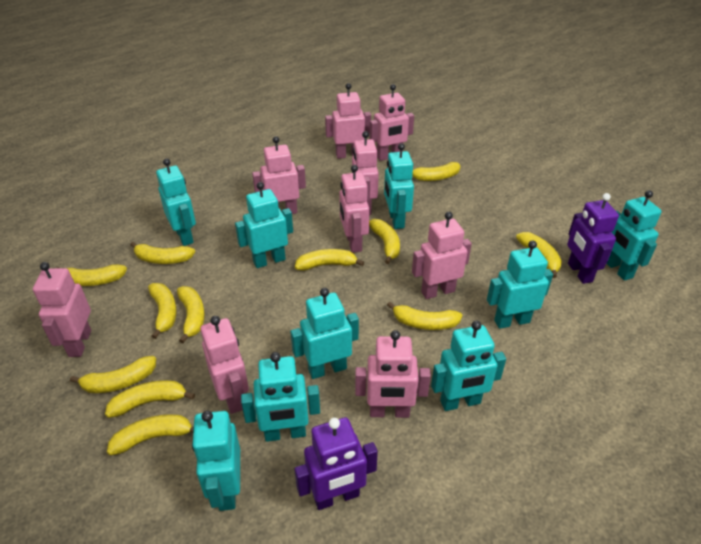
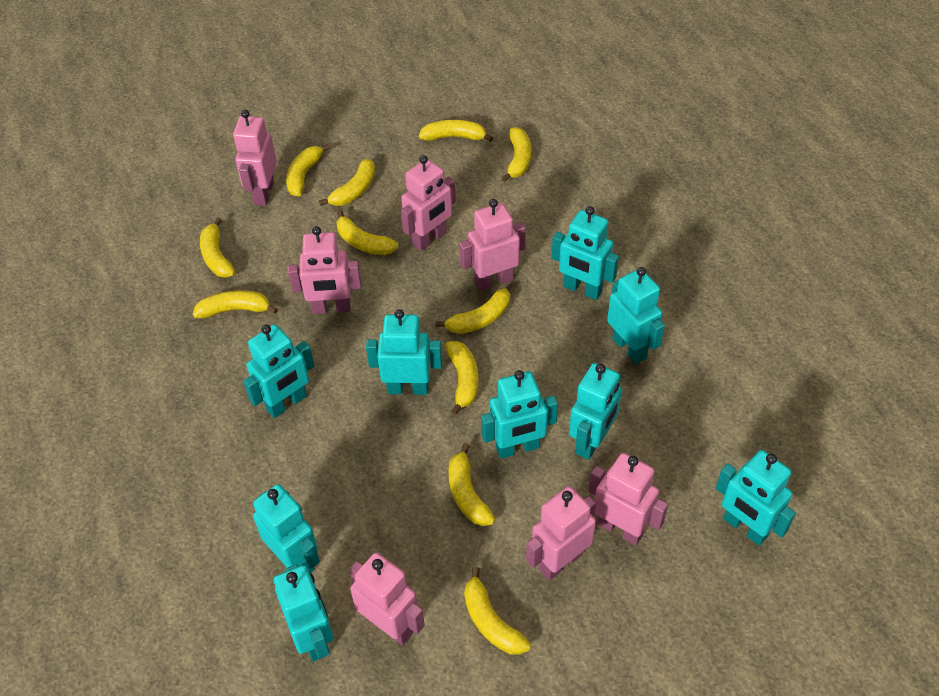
pink robot: [33,262,91,357] [200,316,249,414] [252,136,306,214] [325,83,371,159] [339,165,370,253] [352,131,379,215] [355,330,431,418] [369,84,414,161] [412,212,472,299] = 9 -> [233,110,277,206] [288,226,361,314] [349,552,425,645] [401,155,456,251] [459,199,526,292] [526,486,596,581] [588,453,668,545] = 7
purple robot: [294,417,378,510] [567,193,619,284] = 2 -> none = 0
yellow banana: [57,264,127,286] [70,356,156,393] [105,380,195,418] [107,414,193,456] [130,242,195,264] [148,283,177,339] [177,286,205,343] [295,249,364,271] [369,219,400,264] [387,302,462,330] [412,162,461,181] [516,232,562,278] = 12 -> [193,290,278,318] [200,217,235,278] [286,144,330,197] [319,158,375,206] [337,210,398,255] [419,120,493,142] [435,288,510,334] [446,341,478,415] [448,443,495,526] [464,567,531,655] [501,127,531,182] = 11

